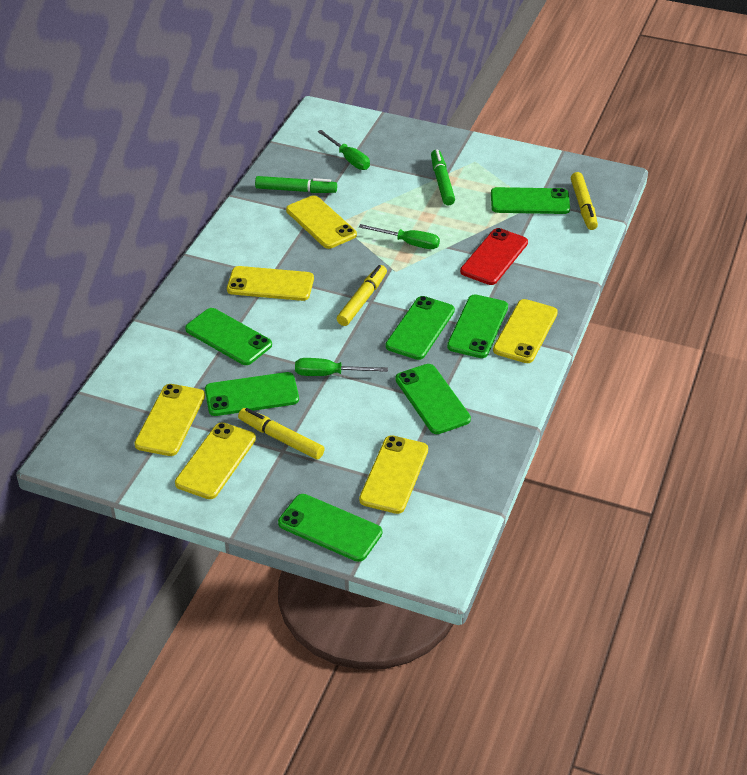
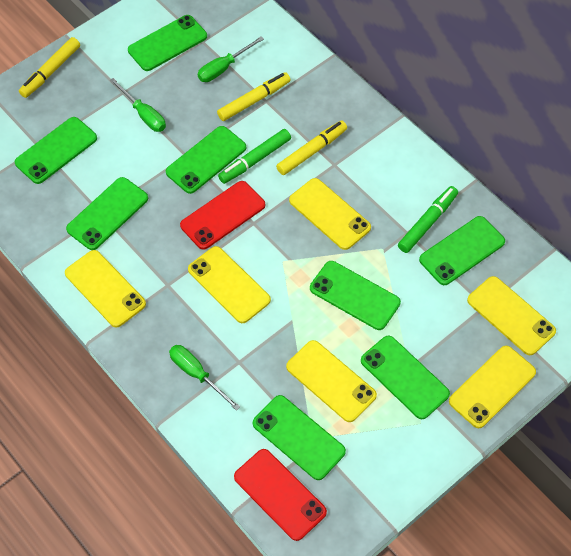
green phone: [185,308,272,365] [205,372,299,416] [278,494,382,562] [386,296,455,360] [395,364,471,434] [447,294,508,358] [491,187,570,214] = 7 -> [15,117,97,184] [66,177,148,250] [128,15,207,71] [166,126,246,194] [253,395,346,480] [310,261,401,330] [361,336,450,419] [419,216,505,285] = 8
red phone: [460,228,528,285] = 1 -> [180,181,265,250] [234,449,327,541] = 2

